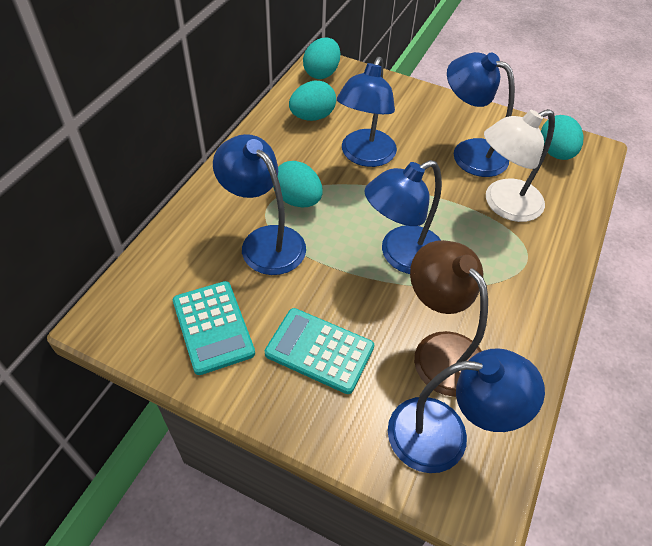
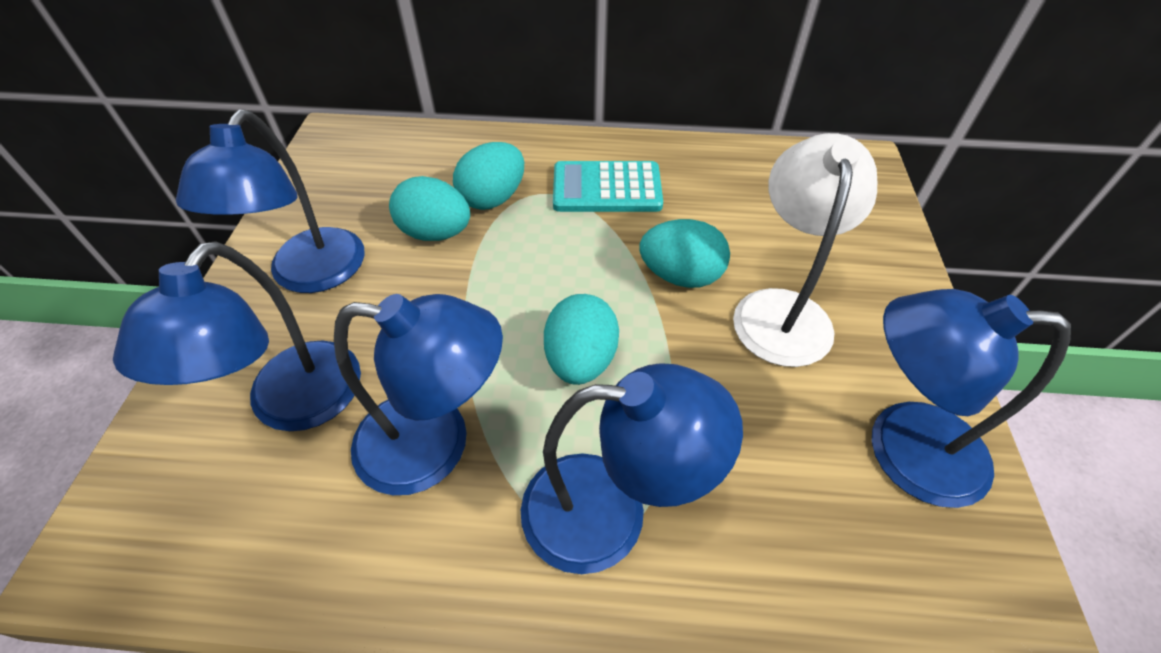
brown lamp: [410,240,488,397] = 1 -> none = 0
turquoise calculator: [173,281,255,375] [265,308,374,394] = 2 -> [553,161,663,212] = 1

